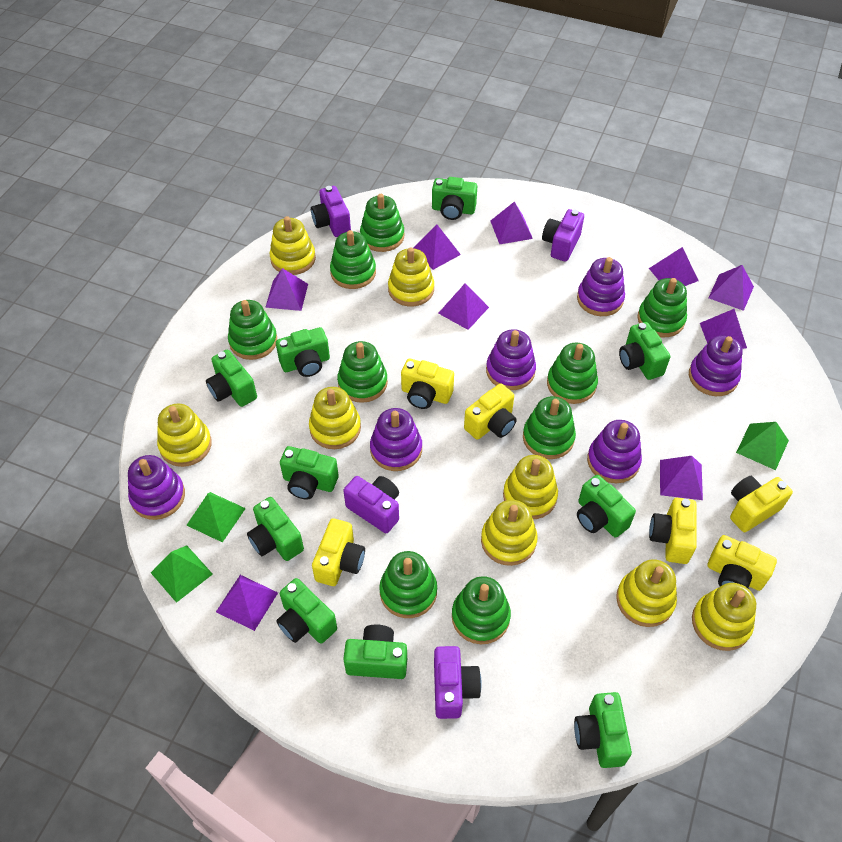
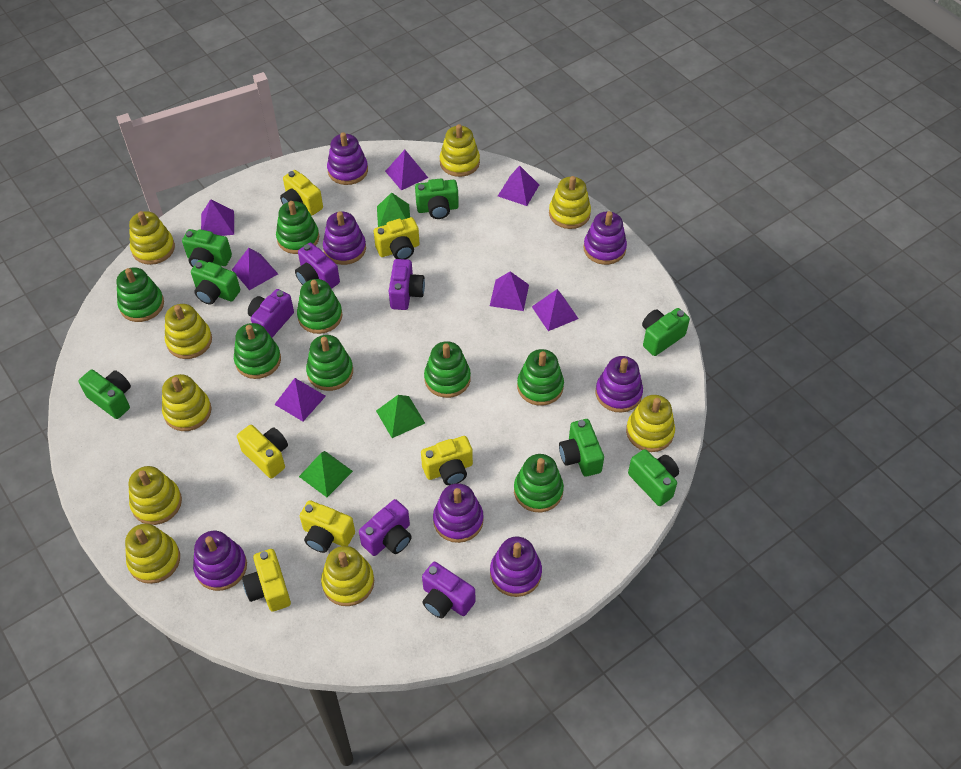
green camera: [206,349,257,407] [247,497,304,561] [276,327,330,377] [276,578,337,644] [280,446,339,500] [343,625,407,679] [432,177,477,220] [574,692,632,768] [577,475,636,538] [619,322,670,380] = 10 -> [79,369,131,419] [182,229,232,267] [191,260,240,305] [415,179,459,219] [559,419,604,477] [628,449,679,506] [642,308,690,356] = 7
green stacking toy: [228,300,277,360] [330,230,376,289] [337,341,388,403] [360,194,405,252] [379,551,437,618] [452,576,511,644] [523,396,576,459] [547,343,598,404] [637,278,687,337] = 9 -> [117,267,164,322] [234,323,281,379] [276,201,319,254] [297,279,342,334] [306,335,353,391] [424,341,471,398] [514,454,564,512] [517,349,564,406] = 8
purple camera: [311,186,351,237] [343,476,399,533] [434,646,482,719] [542,209,584,262] = 4 -> [248,289,294,338] [295,243,340,289] [359,499,412,556] [389,259,425,310] [422,562,475,618] = 5
purple pyramid: [216,575,278,631] [265,268,308,311] [414,224,461,270] [438,283,489,330] [490,201,533,244] [649,247,699,286] [660,456,703,500] [700,309,747,349] [708,265,754,311] = 9 -> [201,199,234,236] [232,248,278,290] [274,378,326,421] [385,150,428,190] [490,271,529,311] [498,166,539,206] [532,289,579,331] = 7
purple stacking toy: [128,455,185,520] [370,408,422,471] [486,329,536,390] [577,257,625,316] [587,420,642,483] [689,335,742,396] = 6 -> [193,531,247,591] [323,211,366,265] [327,132,368,185] [433,483,484,543] [490,537,542,597] [583,211,627,265] [596,356,643,413] = 7
yellow stacking toy: [157,404,212,467] [270,216,316,275] [309,387,361,449] [388,247,434,307] [481,500,538,566] [503,455,558,519] [616,559,677,627] [692,583,756,651] = 8 -> [125,524,180,584] [129,211,175,265] [129,466,182,525] [162,374,211,431] [165,304,212,359] [321,546,374,606] [440,124,480,177] [549,176,591,229] [626,395,675,452] = 9

